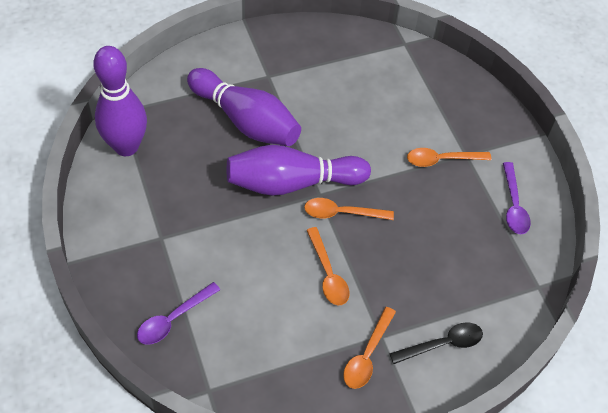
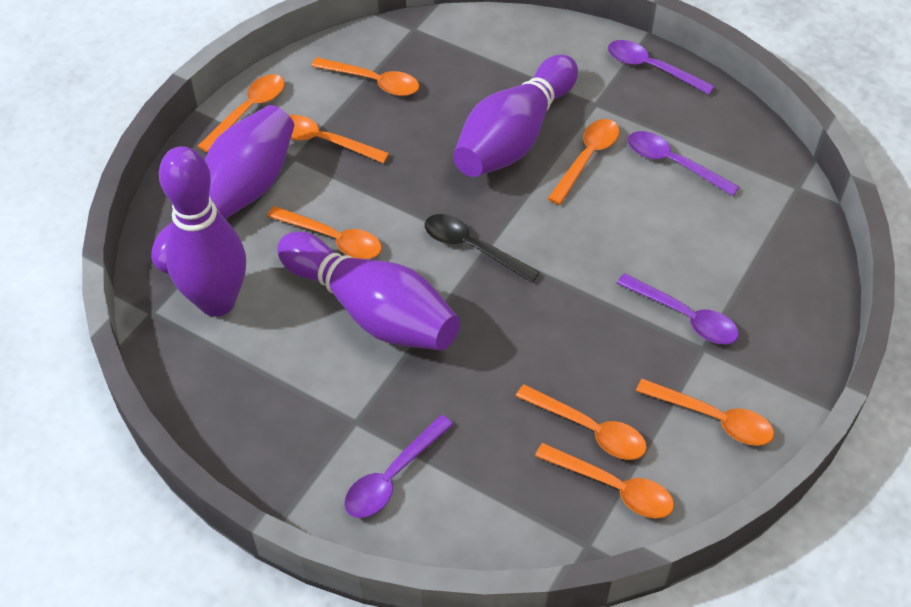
orange spoon: [304,198,394,220] [307,227,349,305] [343,307,396,389] [407,148,491,167] = 4 -> [198,74,285,153] [267,206,382,259] [289,115,389,163] [311,57,419,96] [515,384,647,460] [535,443,674,518] [547,119,619,205] [636,378,774,446] = 8
purple bowling pin: [93,46,147,156] [187,68,301,146] [227,145,371,196] = 3 -> [151,105,294,274] [159,146,246,317] [277,232,460,350] [453,55,578,177] = 4
purple spoon: [137,282,220,345] [503,162,531,234] = 2 -> [344,415,454,518] [608,40,715,95] [617,273,739,344] [628,131,739,196] = 4

